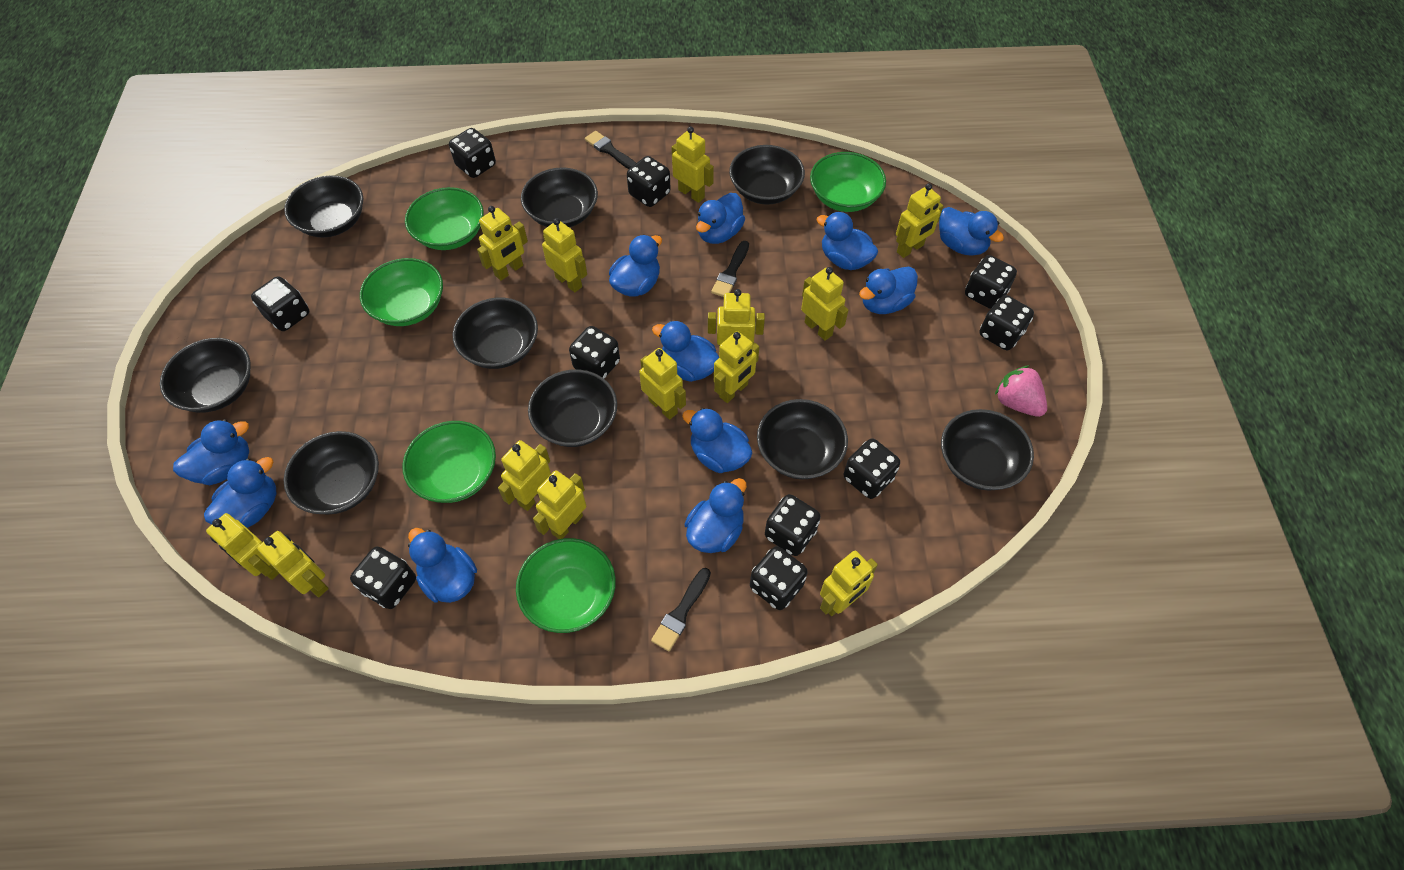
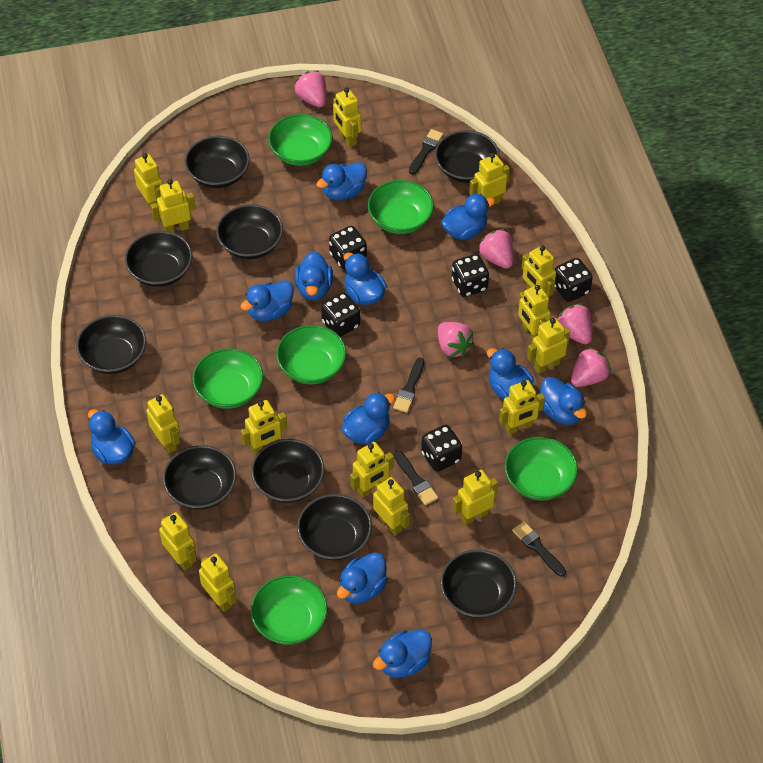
black brush: [585,131,636,169] [651,568,711,651] [711,241,749,297] = 3 -> [393,358,424,413] [394,450,438,505] [409,129,443,174] [512,521,566,577] = 4
black dice: [251,276,309,331] [350,547,416,609] [449,128,496,178] [569,326,620,378] [627,156,671,207] [750,546,808,610] [765,494,821,556] [844,439,900,499] [965,255,1017,309] [980,295,1034,350] = 10 -> [321,292,360,337] [329,226,367,270] [421,425,462,472] [452,254,489,297] [555,258,593,302] = 5
green bowl: [360,258,443,326] [402,421,496,503] [405,187,484,250] [516,538,616,633] [810,152,886,212] = 5 -> [192,348,263,409] [250,575,328,645] [268,114,333,166] [276,325,346,384] [368,180,434,234] [505,437,578,501] = 6
pink strawberry: [995,365,1047,417] = 1 -> [294,71,326,107] [438,322,474,357] [478,229,513,269] [557,303,592,344] [571,347,611,387] = 5
yellow robot: [206,513,279,580] [257,531,329,597] [477,206,528,281] [498,440,551,511] [533,470,586,539] [542,218,587,292] [639,348,686,420] [671,126,714,203] [708,289,765,347] [714,331,759,403] [801,267,848,341] [820,551,878,616] [896,183,943,258] = 13 -> [134,153,163,208] [146,394,180,453] [151,179,196,233] [159,512,197,571] [199,554,237,612] [241,400,287,455] [333,88,361,147] [350,442,394,498] [373,477,410,536] [452,470,498,525] [469,153,510,204] [499,380,545,435] [518,285,551,341] [522,245,556,297] [527,318,570,374] = 15

